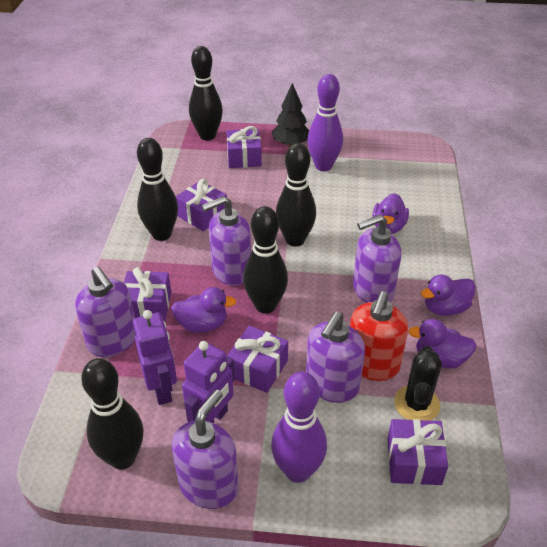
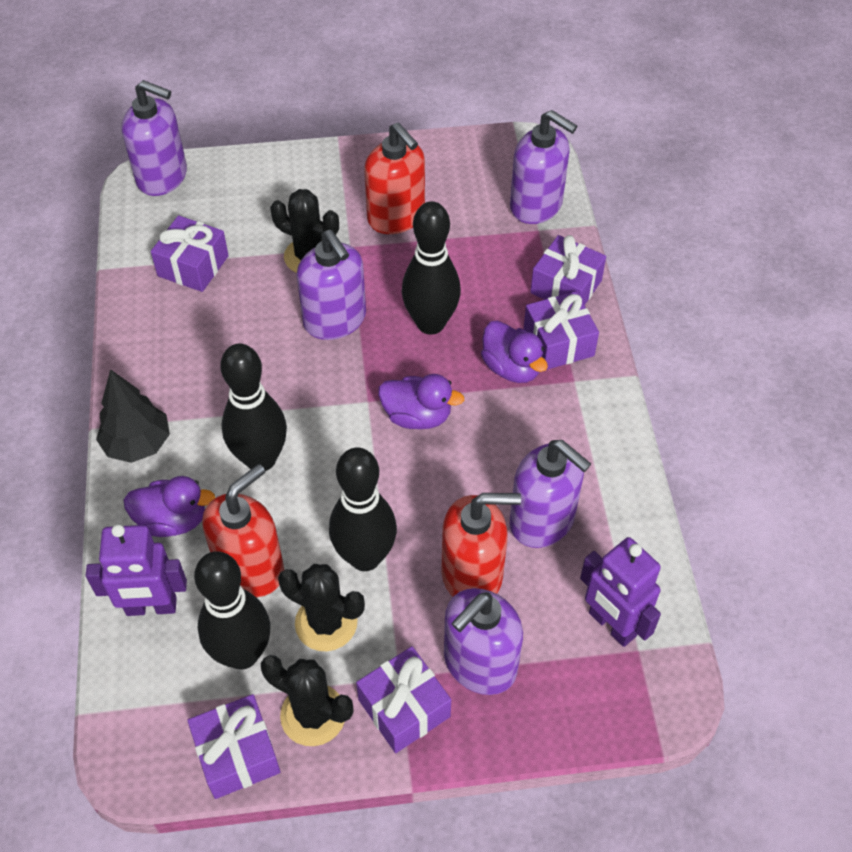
black bowling pin: [81,358,143,469] [137,138,178,241] [189,46,223,140] [243,206,288,314] [276,143,316,247] = 5 -> [194,551,270,670] [220,343,287,471] [329,448,397,571] [402,201,461,335] = 4
black cactus: [394,346,442,421] = 1 -> [261,655,354,746] [270,189,339,273] [278,564,365,651] = 3
purple bowling pin: [271,372,327,483] [307,74,343,171] = 2 -> none = 0
purple duck: [171,287,236,333] [373,193,409,234] [408,319,477,369] [421,275,476,316] = 4 -> [124,476,215,537] [378,374,464,429] [481,321,548,383] = 3
red soap dispenser: [350,291,408,381] = 1 -> [202,464,284,597] [364,122,425,234] [442,493,521,597] = 3

